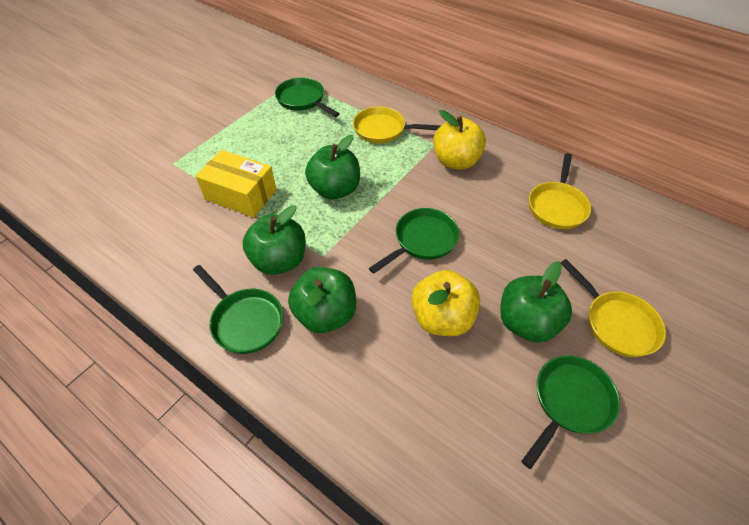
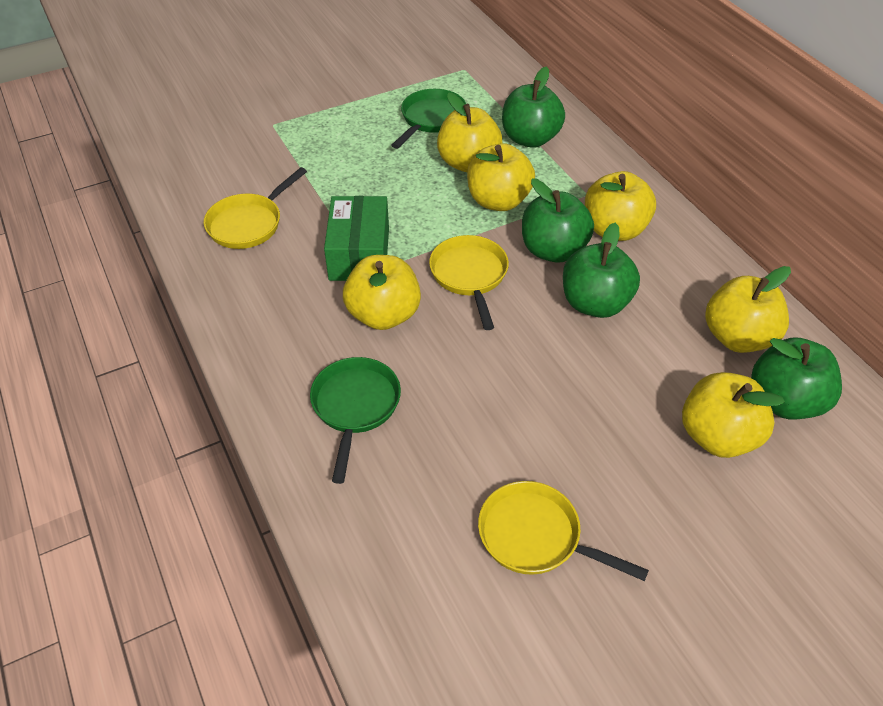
green box: none = 0 -> [324,196,389,281] = 1
green pan: [193,265,283,354] [275,78,340,117] [369,208,459,274] [522,356,620,469] = 4 -> [310,357,401,484] [392,89,466,149] = 2
yellow apple: [411,270,480,336] [433,110,486,170] = 2 -> [343,255,421,330] [437,92,502,172] [467,143,535,211] [585,171,656,241] [682,372,785,458] [705,266,791,353] = 6
yellow box: [195,150,277,217] = 1 -> none = 0

